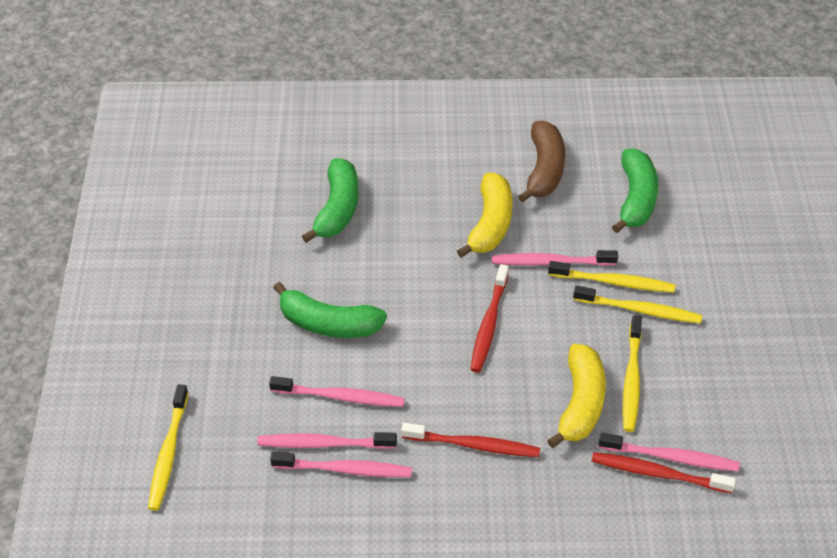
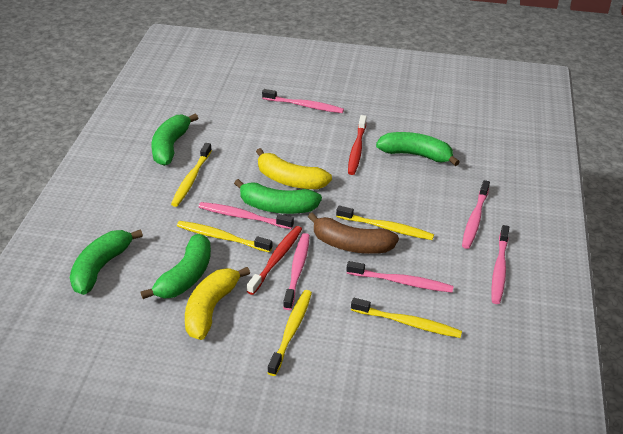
green banana: [273,282,387,338] [302,158,358,243] [612,148,658,233] = 3 -> [70,229,143,295] [141,234,211,299] [152,113,198,166] [234,179,322,214] [376,132,460,166] = 5
pink toothbrush: [257,432,397,449] [269,376,405,407] [270,452,412,477] [492,250,618,266] [598,433,740,471] = 5 -> [199,202,294,229] [262,89,344,113] [283,233,310,310] [346,261,454,293] [462,180,490,249] [491,225,509,304] = 6
red toothbrush: [401,423,540,457] [470,264,509,372] [592,452,736,493] = 3 -> [247,226,302,295] [348,115,367,175] = 2
yellow toothbrush: [148,384,189,511] [548,261,675,293] [573,286,702,324] [623,315,642,432] = 4 -> [171,143,212,207] [177,221,272,253] [268,290,312,376] [336,206,434,240] [351,298,462,338] = 5

